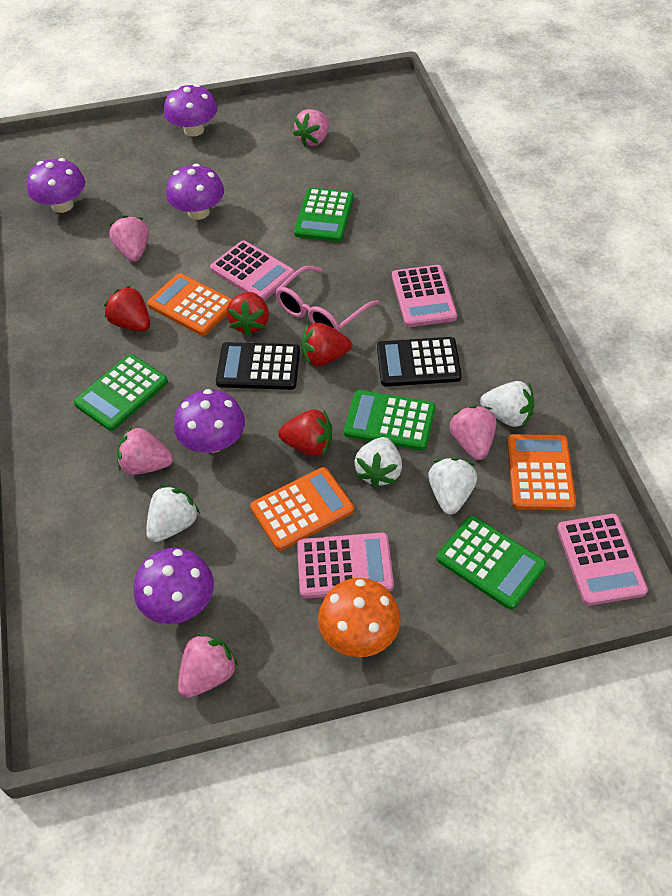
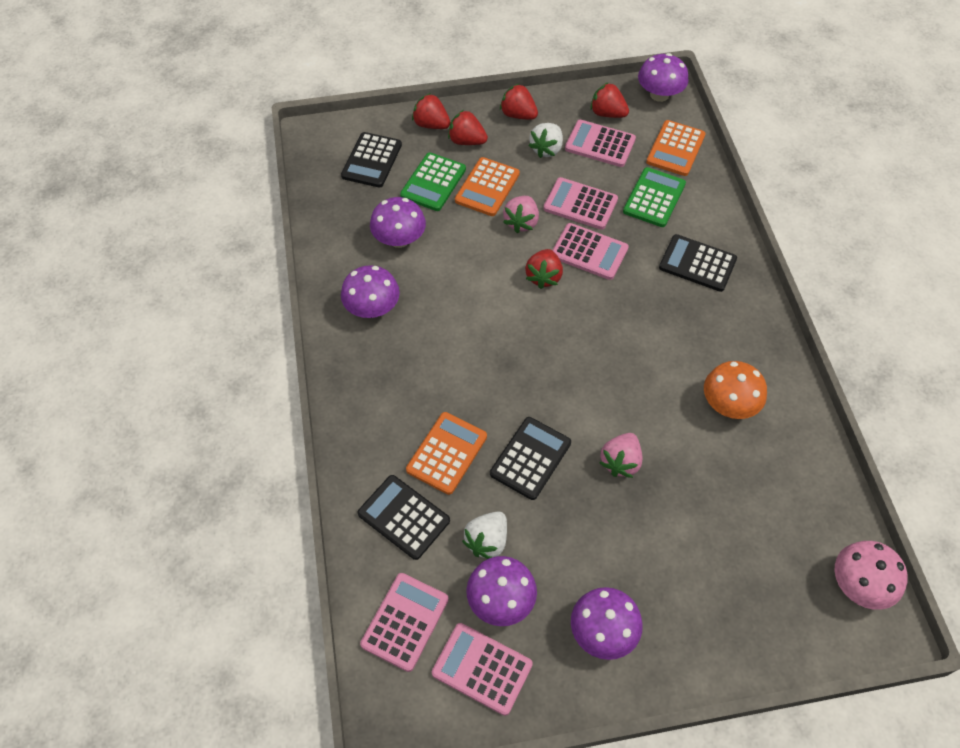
black calculator: [216,342,300,390] [377,337,462,387] = 2 -> [341,132,402,188] [357,475,450,560] [490,417,571,500] [659,234,737,292] = 4
green calculator: [74,354,168,431] [294,188,354,242] [344,390,435,451] [436,515,546,610] = 4 -> [400,152,466,211] [623,167,686,227] = 2
pink calculator: [210,241,295,301] [297,533,394,599] [392,265,457,327] [557,514,648,606] = 4 -> [360,573,449,672] [432,623,533,716] [543,177,618,230] [552,223,629,280] [565,120,636,167] = 5
pink glasses: [275,266,380,332] = 1 -> none = 0
pink mushroom: none = 0 -> [835,541,908,610] = 1
pink strawberry: [109,215,149,262] [117,427,173,475] [178,633,238,698] [293,109,329,147] [450,406,496,460] = 5 -> [503,196,539,233] [599,433,643,478] = 2
red strawberry: [104,286,150,331] [226,292,269,336] [279,409,332,456] [301,323,352,366] = 4 -> [412,93,451,129] [448,110,488,145] [500,84,538,120] [525,249,563,289] [590,82,629,118] = 5
white strawberry: [146,485,200,542] [354,437,402,488] [428,458,477,515] [480,381,534,427] = 4 -> [462,511,507,559] [528,123,563,158] = 2

